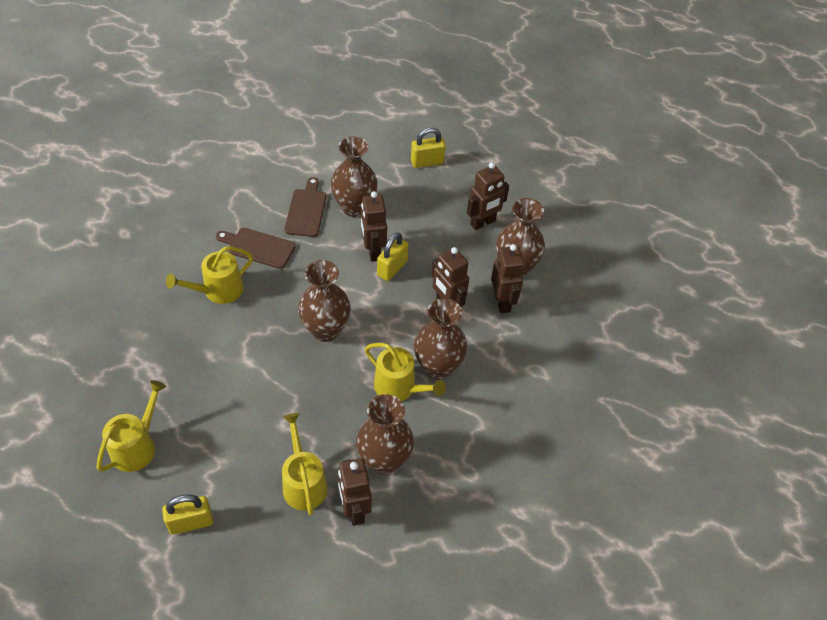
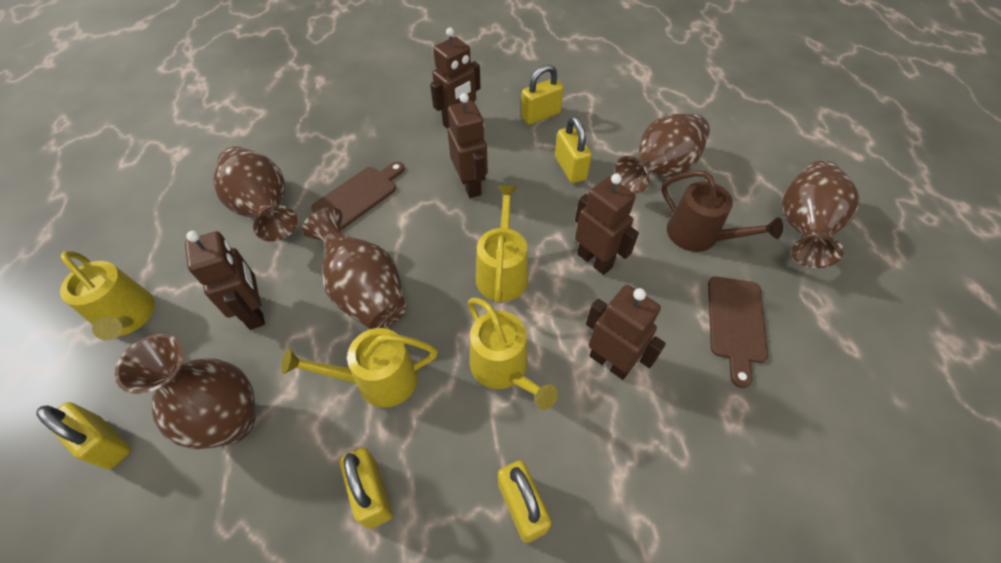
brown watering can: none = 0 -> [662,171,783,252] = 1
yellow padlock: [162,495,213,535] [377,232,409,281] [411,128,446,168] = 3 -> [36,402,131,469] [339,447,393,529] [498,460,552,543] [521,64,564,125] [555,116,592,183] = 5

